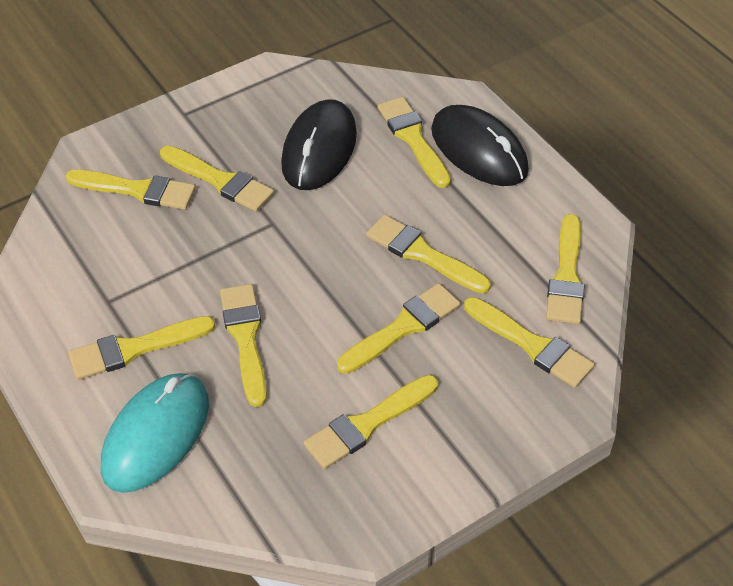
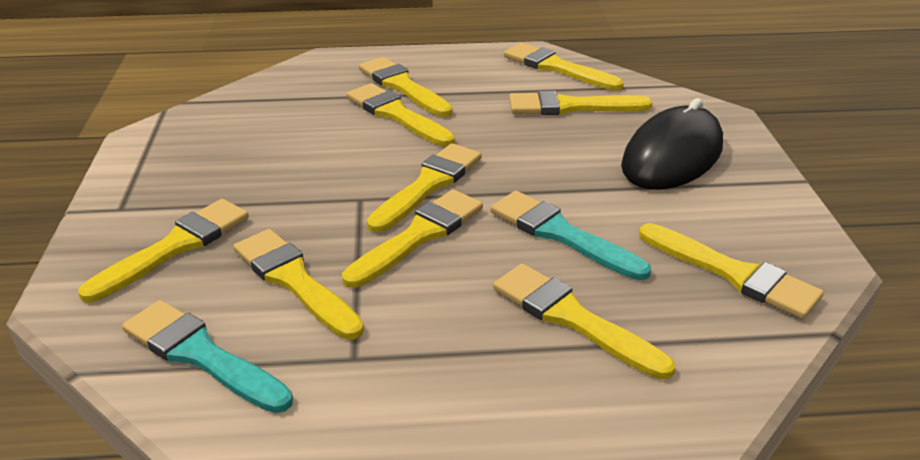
black mouse: [281,99,357,190] [431,105,529,186] = 2 -> [621,98,723,189] = 1
turquoise brush: none = 0 -> [122,300,293,413] [491,191,651,280] = 2
turquoise mouse: [101,373,209,493] = 1 -> none = 0

